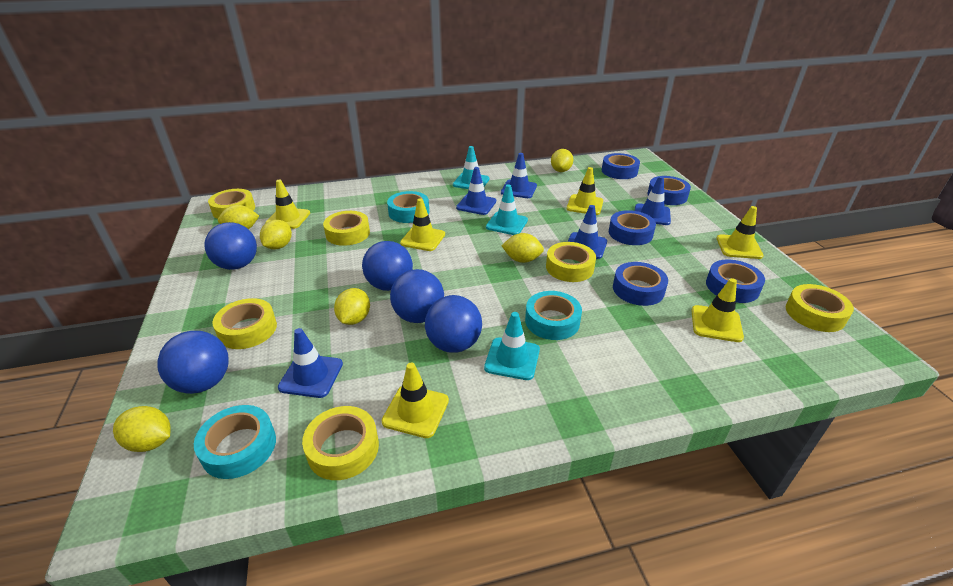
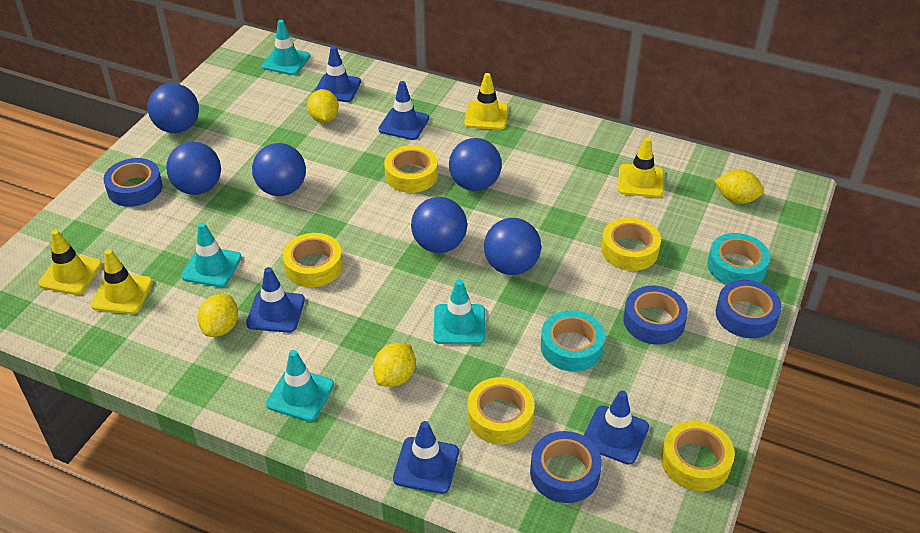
blue ball: [157,331,229,394] [204,222,257,270] [362,241,413,291] [390,269,444,323] [425,295,482,353] = 5 -> [147,83,199,133] [166,142,221,195] [252,143,306,196] [411,197,467,253] [449,138,502,191] [484,218,541,275] = 6
blue tape: [602,153,640,179] [609,210,656,245] [613,262,668,306] [647,176,691,205] [706,260,765,303] = 5 -> [103,158,163,207] [530,431,602,503] [623,286,688,345] [716,280,782,338] = 4
turquoise tape: [194,405,276,479] [387,191,429,223] [525,291,582,340] = 3 -> [541,310,605,372] [707,233,770,285] = 2
turquoise traffic cone: [453,146,490,189] [484,312,540,380] [486,184,528,235] = 3 -> [181,222,242,287] [262,20,311,75] [266,350,334,421] [433,280,485,344] = 4
yellow lemon: [113,406,171,452] [218,205,259,229] [260,220,292,250] [334,288,370,325] [501,233,544,263] [551,149,573,172] = 6 -> [198,294,238,337] [307,89,339,123] [373,343,416,387] [715,170,764,204] = 4
yellow tape: [208,189,255,219] [212,298,277,349] [302,406,379,480] [323,211,370,246] [546,242,596,282] [786,284,854,332] = 6 -> [282,233,343,287] [384,145,438,193] [467,377,535,444] [601,217,661,271] [661,420,735,491] = 5
yellow traffic cone: [265,180,310,229] [382,363,449,438] [400,198,445,251] [567,167,603,215] [691,278,744,342] [716,206,764,259] = 6 -> [38,230,102,295] [91,249,153,314] [464,73,508,130] [618,137,664,198] = 4

